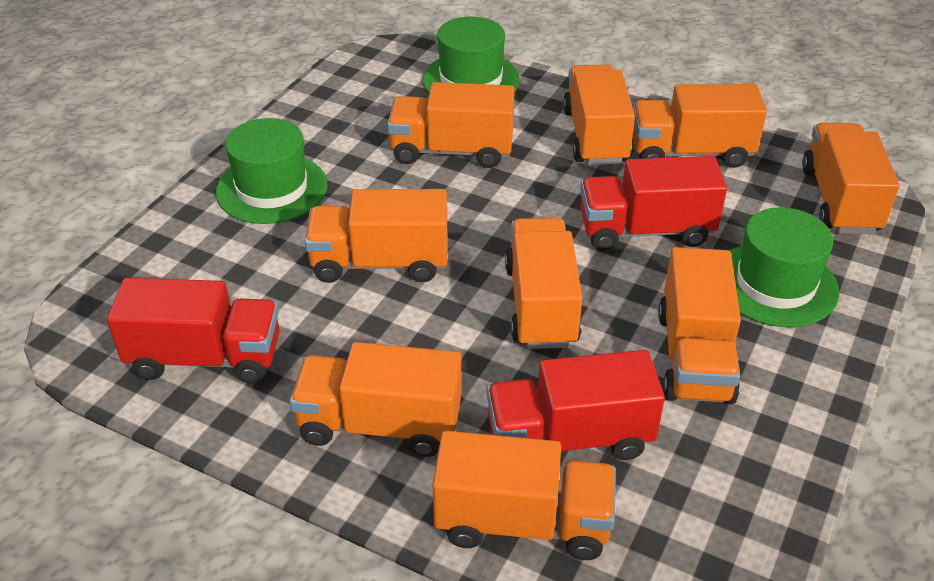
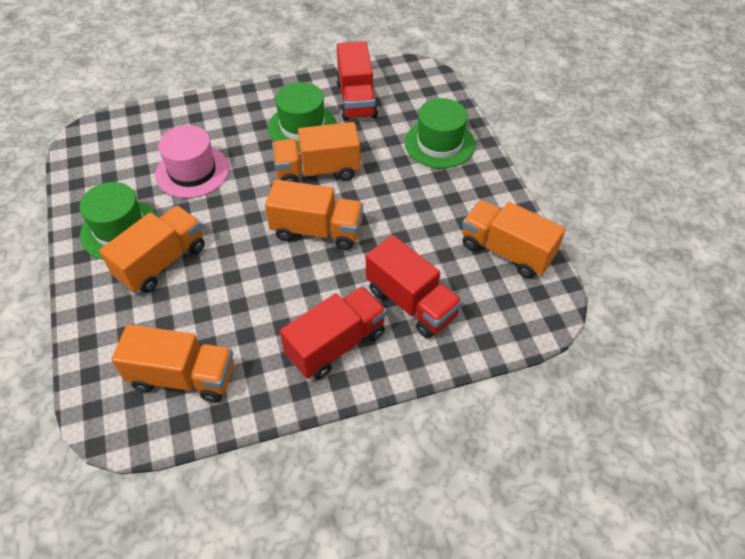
orange truck: [290,342,461,457] [305,189,447,283] [387,82,515,168] [433,431,616,560] [505,218,582,349] [563,64,635,165] [632,84,767,168] [658,247,741,404] [802,123,899,234] = 9 -> [99,206,205,293] [111,324,234,403] [265,180,363,250] [272,122,361,182] [462,200,566,279] = 5
pink hat: none = 0 -> [155,125,229,198] = 1

